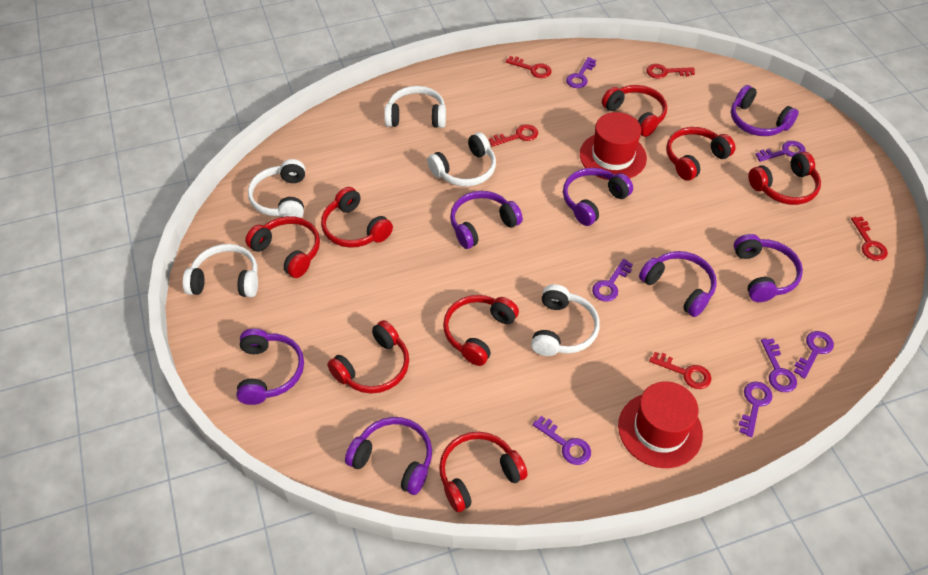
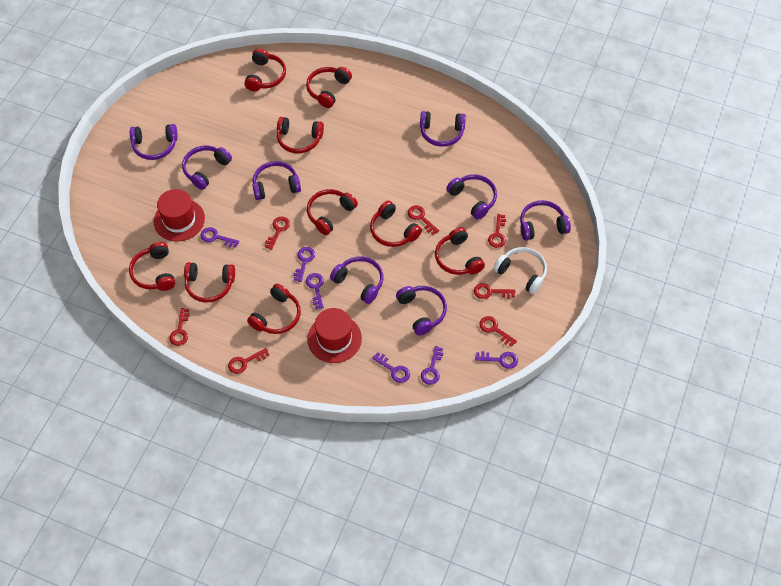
purple headphones: [236,328,304,405] [345,417,432,495] [450,191,523,249] [563,168,633,226] [639,251,717,317] [731,85,799,136] [734,234,803,302] = 7 -> [130,124,178,160] [182,145,232,190] [252,161,301,200] [330,256,383,304] [396,286,447,336] [420,111,466,147] [446,174,497,220] [520,200,571,240] = 8
purple key: [532,416,591,465] [566,57,596,88] [592,259,633,302] [739,382,773,437] [755,141,806,162] [761,339,797,392] [794,331,834,379] = 7 -> [200,227,240,248] [293,247,315,282] [306,273,324,309] [372,352,410,383] [421,346,443,385] [475,351,518,369] = 6
red headphones: [245,216,320,278] [321,187,393,248] [327,320,409,393] [439,432,527,512] [443,295,519,366] [602,85,667,137] [666,127,736,181] [748,151,821,205] = 8 -> [129,242,175,291] [184,262,235,303] [244,49,286,91] [247,284,301,334] [277,117,324,153] [306,67,352,108] [307,189,358,235] [370,201,422,247] [435,227,485,275] = 9
red key: [489,124,538,147] [505,56,552,78] [646,64,695,79] [649,352,711,389] [851,217,888,261] = 5 -> [169,308,190,346] [228,348,269,374] [265,216,290,250] [408,205,439,235] [474,283,516,299] [479,316,517,347] [488,214,506,248] = 7
white headphones: [183,244,258,297] [248,159,305,218] [384,86,446,128] [427,132,496,187] [531,284,600,356] = 5 -> [493,247,547,294] = 1

